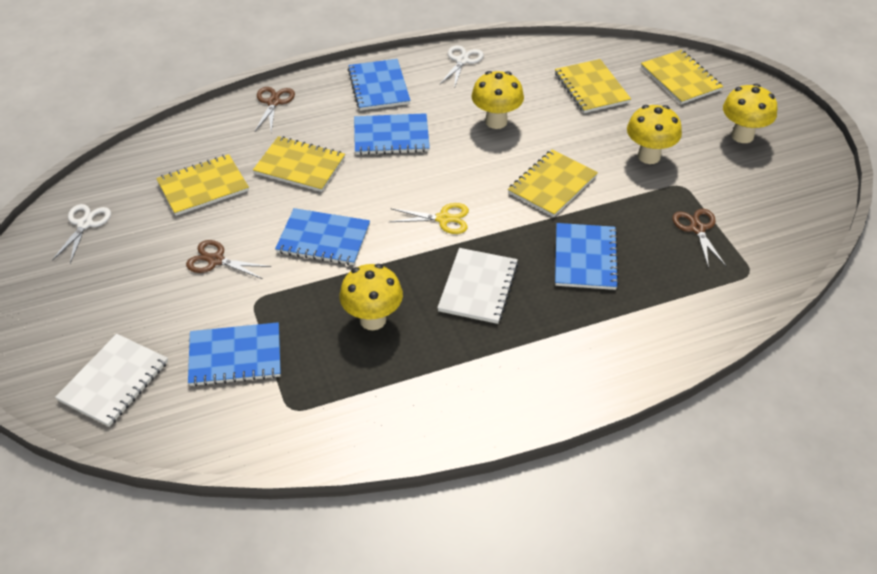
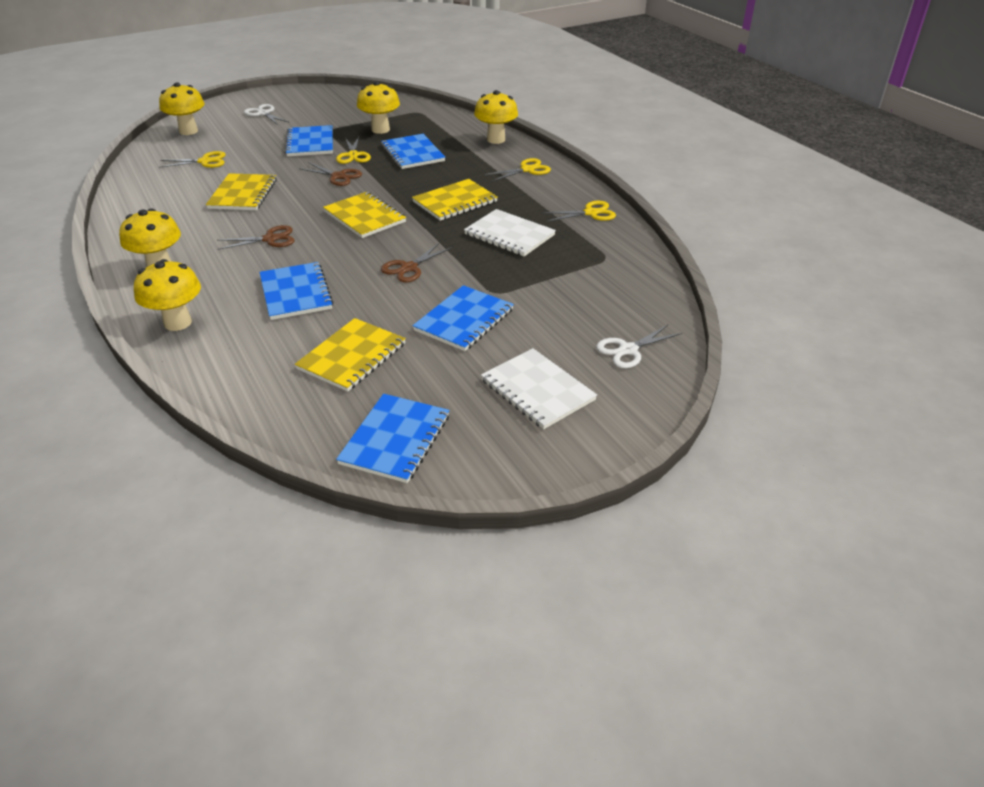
yellow mushroom: [340,264,403,330] [472,71,524,129] [627,105,682,164] [723,84,777,143] = 4 -> [119,209,181,267] [134,259,201,331] [159,82,204,135] [357,81,400,134] [474,90,518,144] = 5
yellow notebook: [156,154,249,216] [253,136,345,192] [508,150,598,217] [555,59,631,113] [641,50,723,104] = 5 -> [206,173,277,210] [295,318,406,391] [323,192,406,238] [412,179,498,221] = 4
yellow scissors: [390,203,469,234] = 1 -> [159,151,225,168] [336,137,371,164] [485,158,551,181] [542,201,616,222] = 4

